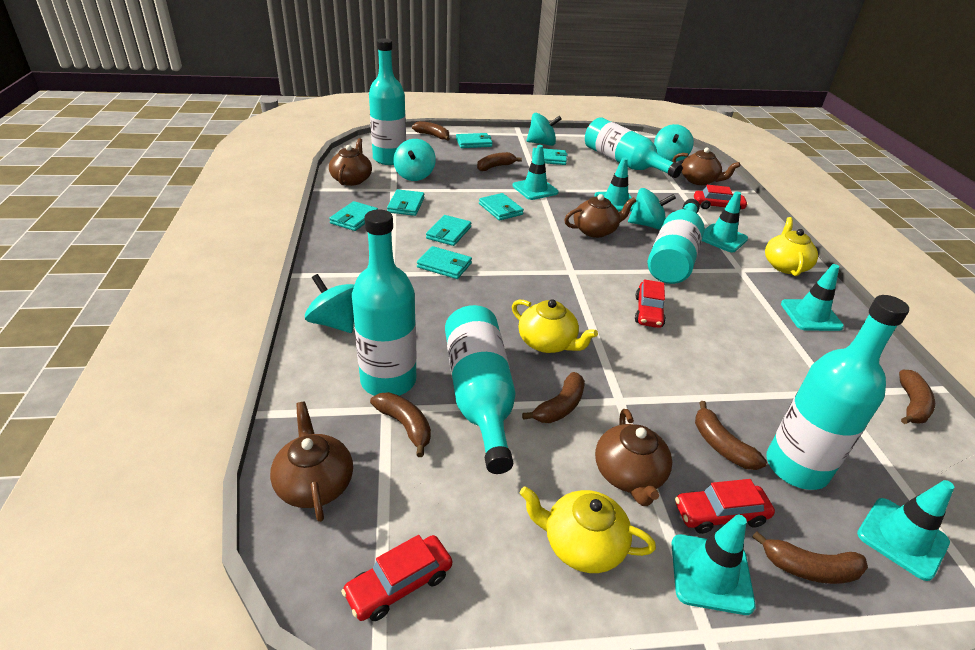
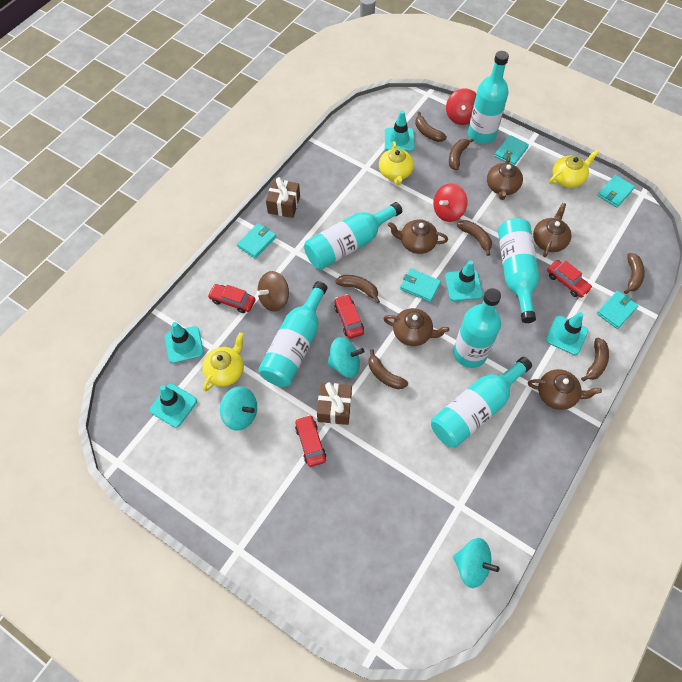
brown gift: none = 0 -> [266,177,300,218] [317,382,352,425] = 2
brown spinning top: none = 0 -> [256,271,289,311] = 1
red spinning top: none = 0 -> [433,184,468,222] [446,88,476,125] = 2
turquoise spinning top: [305,274,355,333] [393,139,436,181] [526,113,562,146] [628,188,676,230] [654,124,694,162] = 5 -> [220,386,257,431] [327,337,364,378] [453,538,500,588] = 3
turquoise traffic cone: [512,145,558,200] [594,157,635,212] [672,515,756,615] [702,192,748,252] [781,264,844,331] [857,480,954,581] = 6 -> [150,384,197,428] [165,322,204,363] [385,110,415,152] [445,260,483,301] [546,312,588,355] = 5
turquoise wallet: [329,201,378,231] [387,189,424,216] [417,246,472,279] [426,215,471,246] [456,133,493,148] [479,193,524,221] [532,148,568,165] = 7 -> [237,223,276,259] [400,268,441,302] [494,135,529,165] [597,175,635,208] [597,291,639,329] = 5

